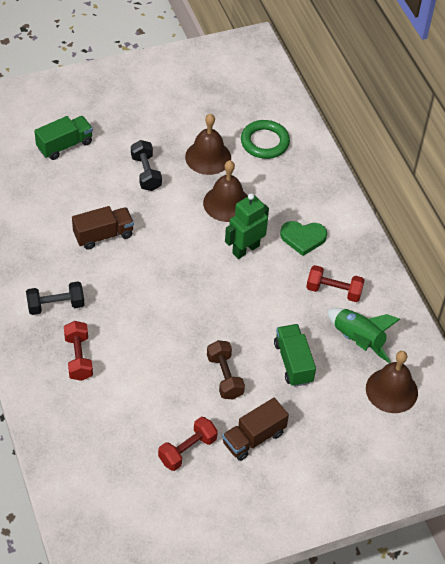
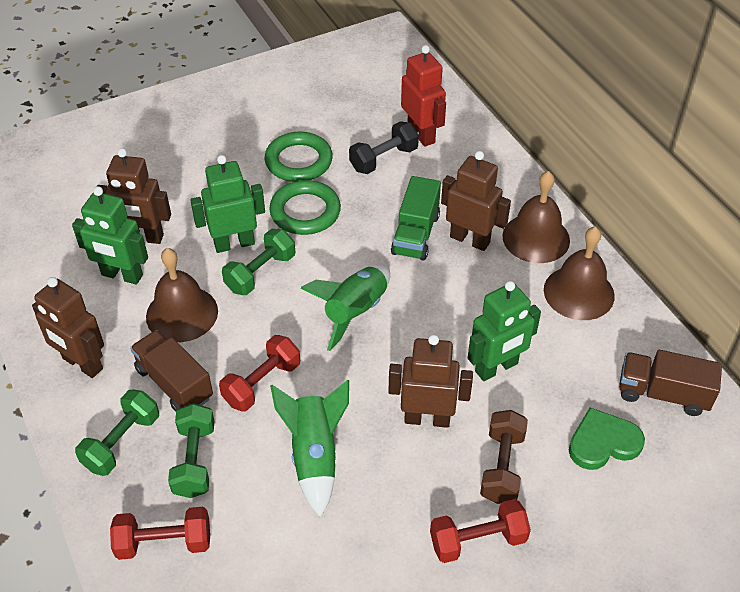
black dumbbell: [26,281,85,315] [131,140,162,191] = 2 -> [349,121,419,174] = 1
brown robot: none = 0 -> [32,277,104,378] [97,148,171,244] [388,334,473,428] [441,151,511,251] = 4
green dumbbell: none = 0 -> [75,389,159,476] [168,403,214,498] [222,229,295,295] = 3
green ring: [241,120,290,159] = 1 -> [265,132,333,182] [269,180,341,235] = 2
green robot: [225,193,269,259] = 1 -> [72,186,148,285] [190,155,265,253] [468,281,541,381] = 3
green rocket: [327,308,400,363] = 1 -> [270,380,349,517] [300,265,390,351] = 2
green truck: [34,116,93,160] [274,324,316,387] = 2 -> [391,176,441,261] = 1
red robot: none = 0 -> [401,45,446,147] = 1

